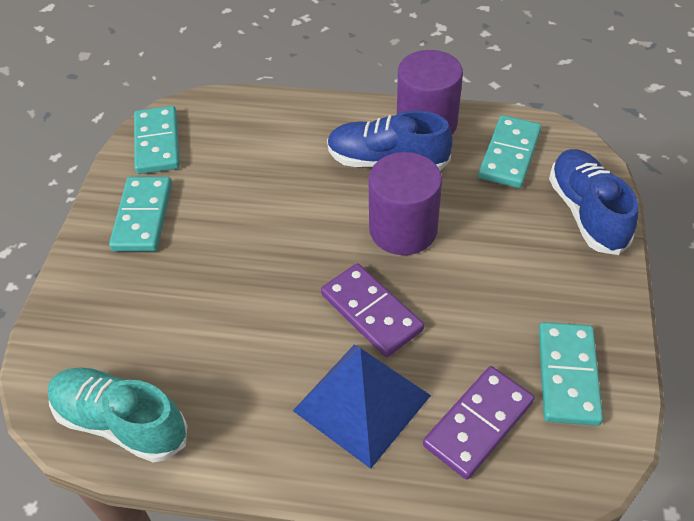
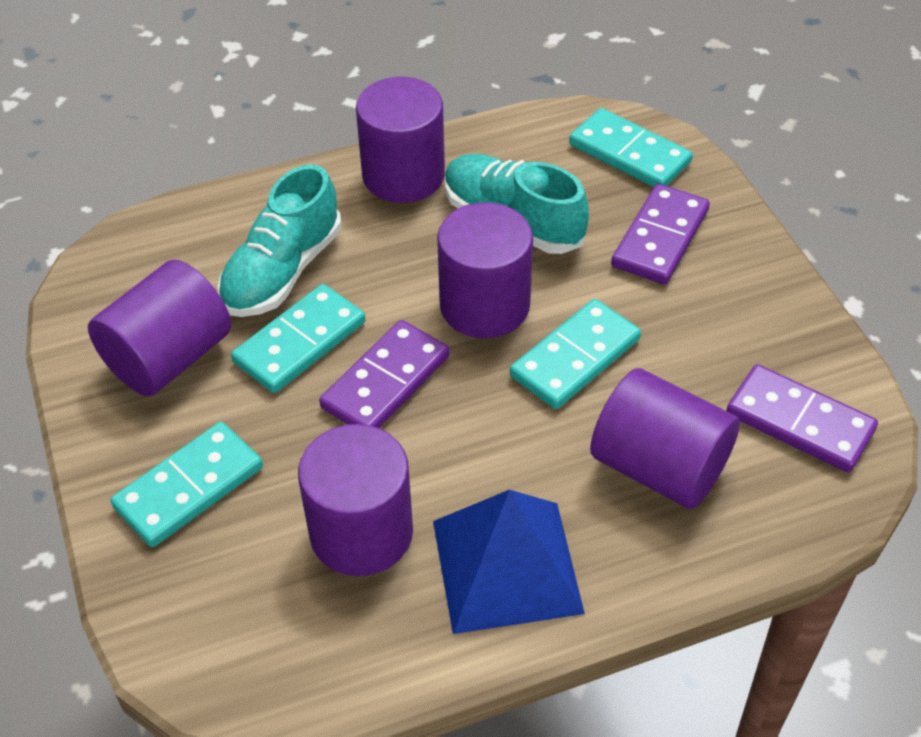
blue shoe: [327,110,453,171] [549,149,638,255] = 2 -> none = 0
purple cylinder: [369,152,442,255] [397,50,463,134] = 2 -> [88,260,231,396] [298,424,413,576] [356,77,445,203] [437,202,533,339] [590,368,740,509] = 5
purple domino: [321,263,424,357] [423,366,534,480] = 2 -> [319,320,450,428] [611,184,710,285] [726,364,878,473] = 3
turquoise shoe: [48,367,188,462] = 1 -> [217,164,341,317] [445,154,589,254] = 2

